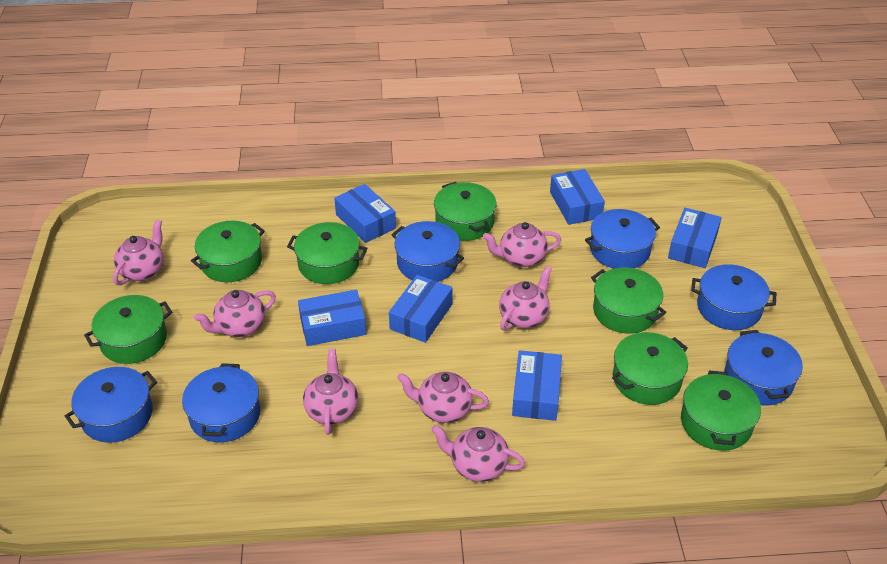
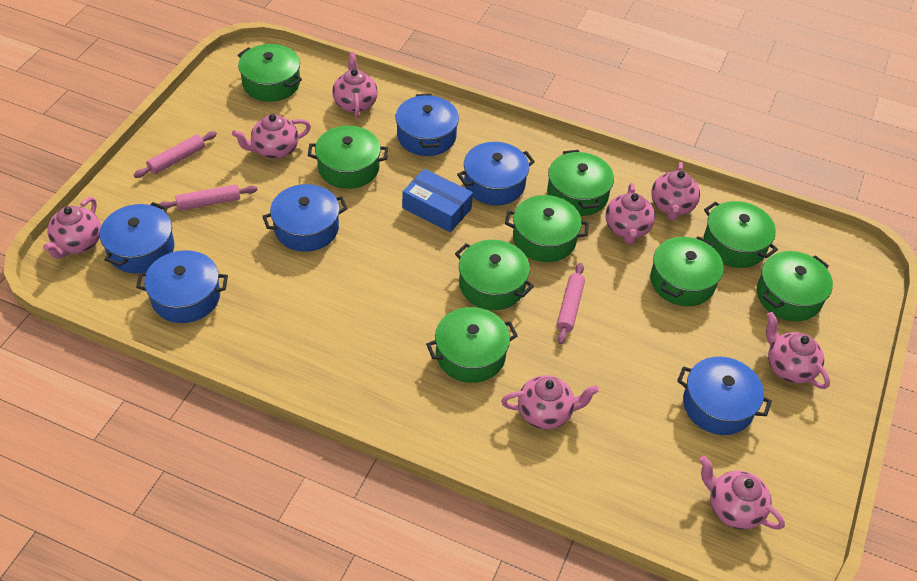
blue box: [298,290,366,346] [334,184,396,243] [389,275,453,343] [512,350,562,421] [550,169,605,225] [668,208,722,268] = 6 -> [402,169,473,232] = 1
green pot: [84,295,172,364] [191,220,265,282] [287,222,367,284] [434,182,497,241] [591,267,666,334] [612,332,688,405] [681,371,761,451] = 7 -> [238,44,302,102] [308,126,388,189] [426,307,518,383] [455,240,534,310] [505,195,589,262] [547,150,614,216] [650,236,724,306] [704,201,778,268] [757,251,833,321] = 9
pink rolling pin: none = 0 -> [134,131,217,178] [159,184,258,211] [557,263,585,344] = 3
pink teapot: [113,219,164,285] [194,290,276,337] [303,349,358,435] [397,372,489,423] [431,425,525,482] [483,222,561,267] [499,266,552,331] = 7 -> [43,197,101,259] [232,114,311,159] [332,52,378,118] [501,375,599,429] [605,183,655,244] [651,162,700,220] [700,456,785,530] [766,312,830,389] = 8

